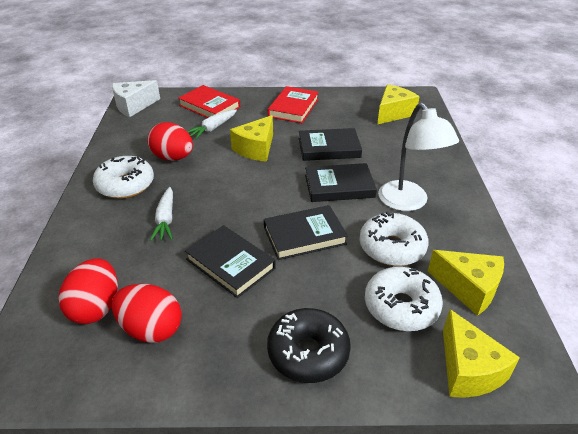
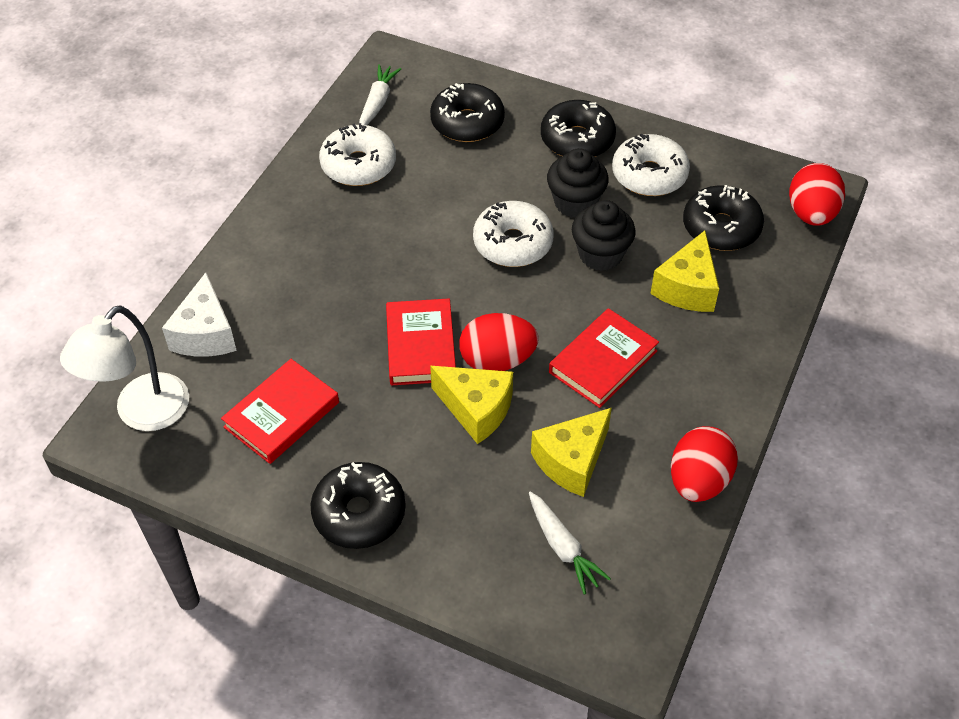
black book: [185,225,276,298] [264,205,348,260] [299,128,362,161] [305,163,377,202] = 4 -> none = 0
black cupcake: none = 0 -> [547,148,609,218] [572,200,636,271] = 2
black donut: [267,308,351,383] = 1 -> [310,462,406,549] [430,83,505,142] [541,100,616,157] [683,185,764,251] = 4
red book: [178,85,240,118] [268,86,319,123] = 2 -> [221,359,339,464] [386,299,456,385] [549,308,659,408] = 3
yellow cheese: [230,115,273,162] [377,84,420,125] [428,250,504,316] [443,309,520,398] = 4 -> [430,366,513,444] [531,408,612,497] [650,231,719,312] = 3

